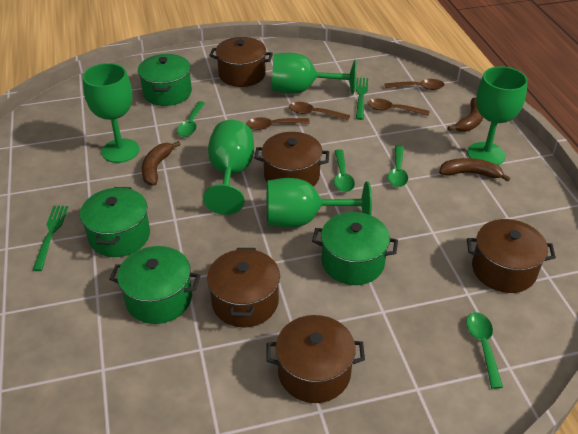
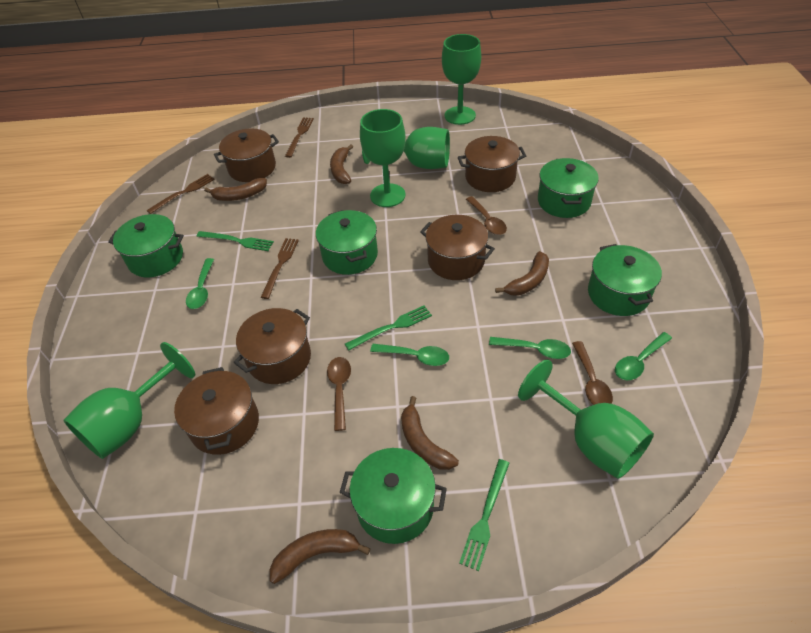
brown banana: [142,141,181,186] [439,158,510,182] [447,97,483,132] = 3 -> [204,178,267,201] [270,529,371,584] [330,145,353,184] [401,396,459,470] [495,251,549,296] = 5
brown fork: none = 0 -> [146,174,215,214] [260,238,299,299] [285,117,314,158] = 3
brown spoon: [246,117,310,130] [289,102,350,120] [368,99,429,116] [384,79,445,90] = 4 -> [327,357,351,431] [466,196,507,235] [572,341,613,405] = 3
green fork: [33,206,68,271] [355,77,368,120] = 2 -> [196,231,274,251] [345,306,432,351] [459,459,509,571] = 3
green pot: [80,187,150,257] [109,246,200,324] [138,54,192,106] [312,212,398,285] = 4 -> [108,214,184,277] [316,210,378,275] [340,448,447,544] [538,158,599,218] [588,244,662,316] = 5

